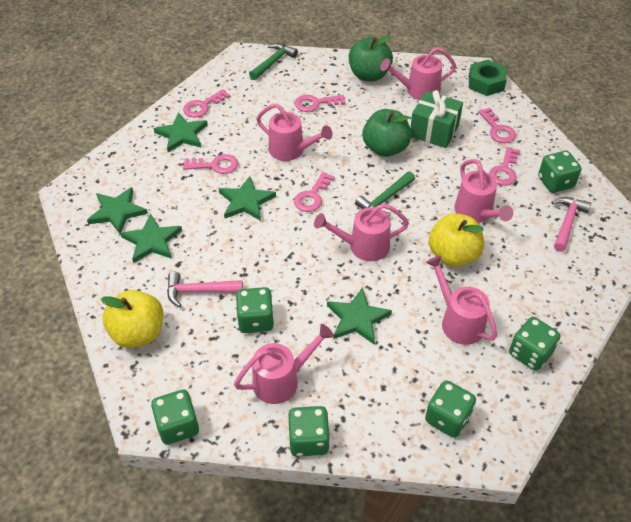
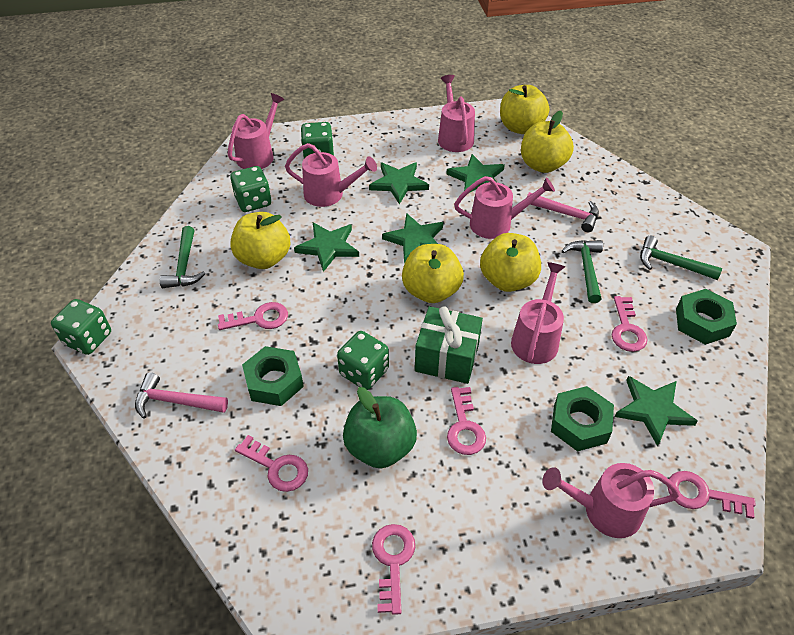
green apple: [349,35,393,82] [363,109,412,157] = 2 -> [343,387,417,468] = 1
green dice: [151,389,199,445] [236,287,274,333] [288,406,329,457] [425,380,476,438] [509,317,560,371] [538,151,582,193] = 6 -> [51,299,111,355] [230,166,271,212] [301,122,334,158] [337,331,389,390] = 4
green hammer: [249,43,298,80] [355,171,415,216] = 2 -> [160,226,205,288] [562,240,603,303] [640,236,722,280] = 3
green nut: [469,60,507,96] = 1 -> [242,346,304,406] [551,386,614,451] [676,289,737,345] = 3
yellow apple: [101,290,163,348] [428,213,484,267] = 2 -> [230,212,290,269] [402,244,464,303] [480,233,541,292] [500,85,549,134] [521,111,574,173] = 5

